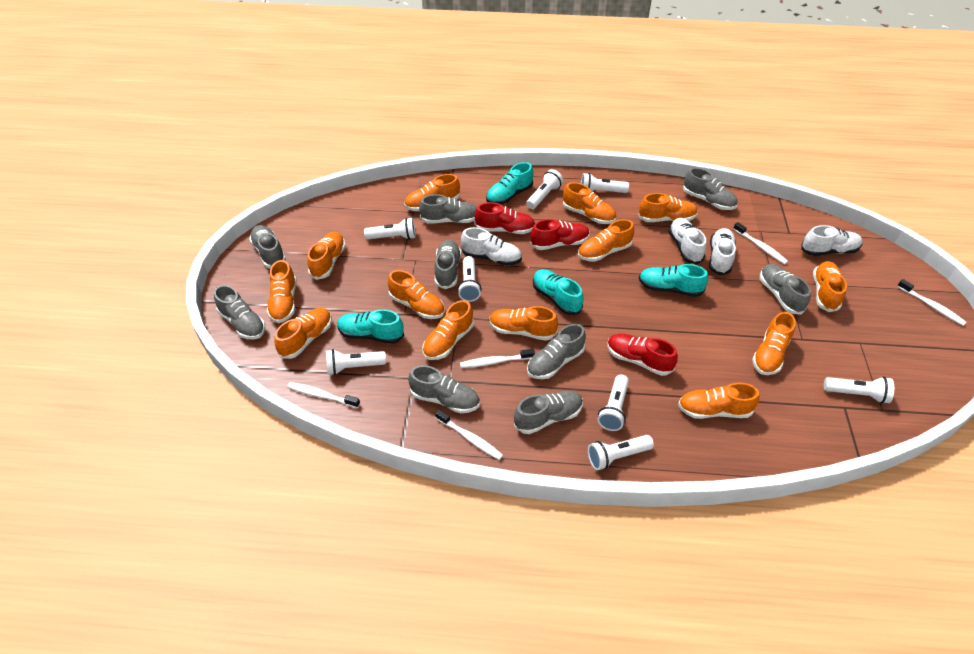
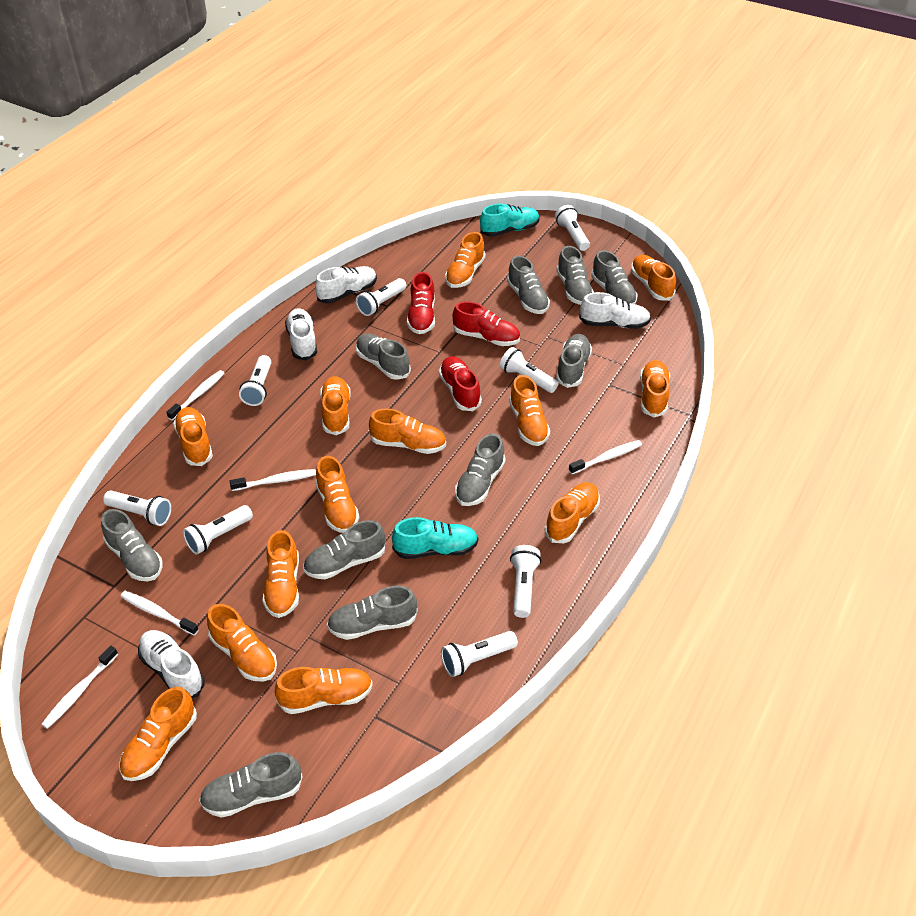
grey shoe: [214,285,265,339] [249,225,286,269] [408,365,480,413] [419,194,477,224] [435,240,461,289] [514,391,583,434] [527,324,586,379] [683,168,738,210] [760,264,811,315] = 9 -> [101,509,163,581] [199,752,303,818] [303,520,385,579] [327,586,417,640] [356,334,411,380] [455,433,505,506] [507,256,550,314] [556,246,594,305] [556,334,592,388] [591,250,637,304] = 10
turquoise shoe: [337,309,404,344] [486,162,533,204] [533,269,584,315] [639,264,708,297] = 4 -> [392,517,478,559] [480,204,539,237] = 2

